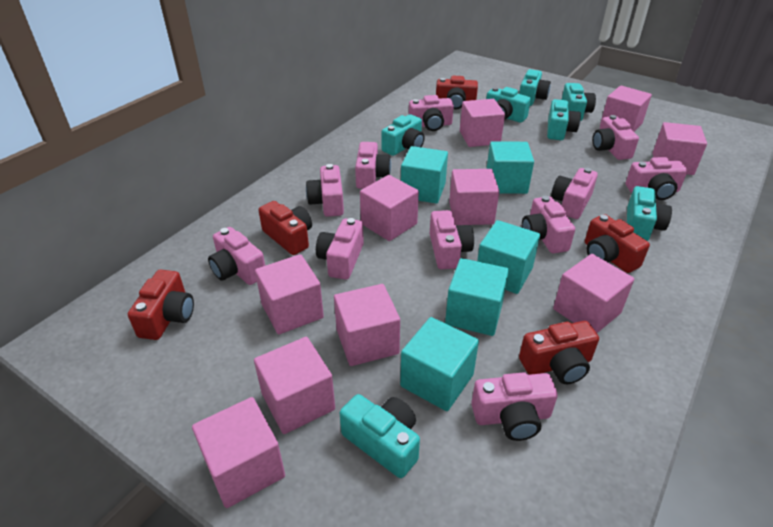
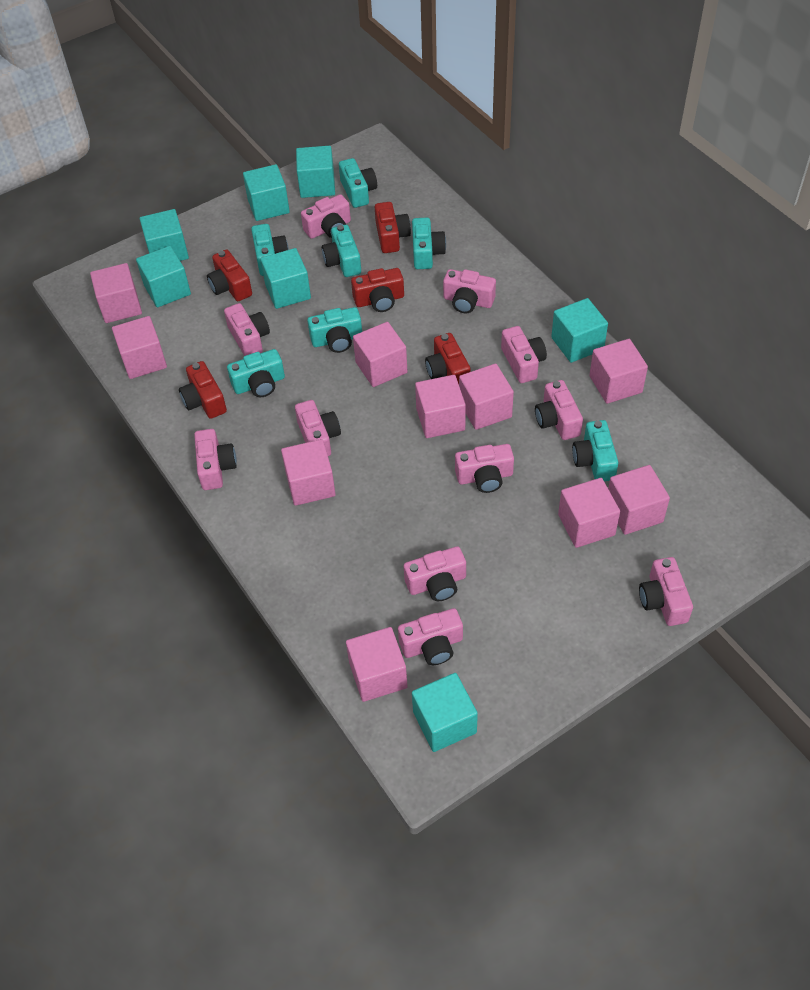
turquoise cube: [400,317,479,411] [401,146,448,204] [445,258,509,336] [477,220,540,294] [487,141,534,194] = 5 -> [136,246,191,307] [140,209,189,261] [243,164,290,221] [260,248,311,309] [296,146,335,198] [412,673,478,752] [551,298,608,363] = 7

